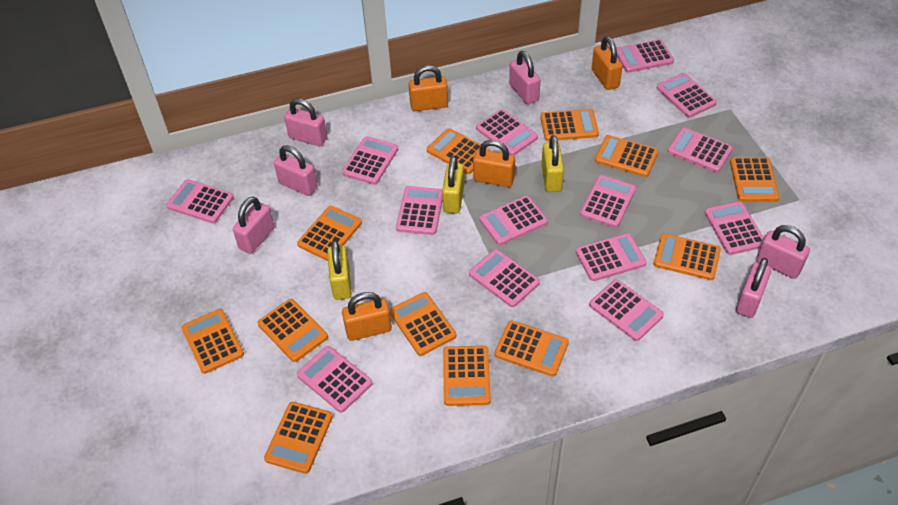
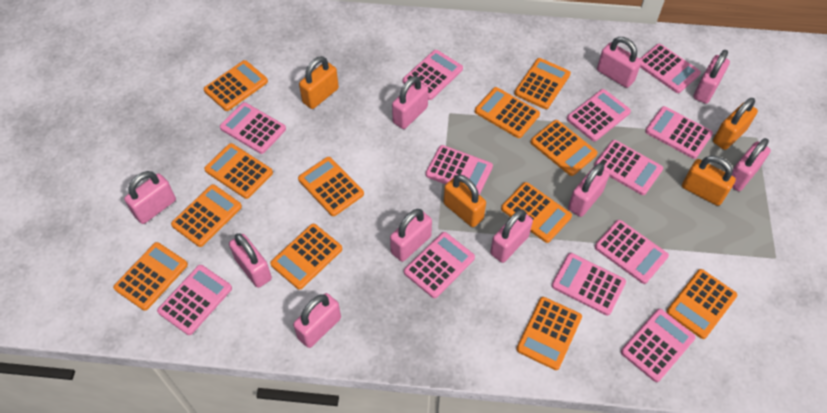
pink calculator: [166,179,234,223] [297,346,373,413] [342,136,398,185] [396,186,443,235] [469,249,540,307] [476,109,538,155] [480,196,548,245] [576,233,647,281] [580,175,636,228] [589,279,664,341] [616,39,674,73] [657,73,717,118] [667,128,733,172] [705,201,764,255] = 14 -> [157,265,232,335] [220,102,286,154] [403,50,463,100] [404,232,475,298] [426,145,493,195] [551,253,626,316] [567,89,631,141] [594,140,663,195] [595,220,669,284] [621,309,696,382] [640,44,701,93] [645,106,713,159] = 12
pink padlock: [233,197,275,254] [274,145,318,196] [284,98,327,146] [509,51,540,104] [736,258,772,318] [756,225,810,279] = 6 -> [124,171,176,224] [229,233,272,288] [293,293,341,348] [390,209,432,262] [392,76,428,129] [490,209,533,263] [568,163,609,217] [597,37,642,88] [693,50,730,104] [732,138,771,191] = 10
yellow padlock: [327,240,352,300] [442,156,464,214] [541,135,564,192] = 3 -> none = 0

